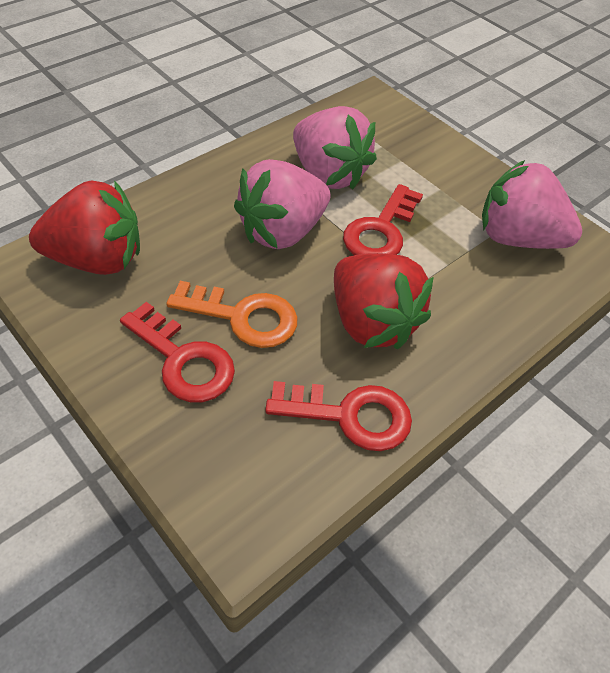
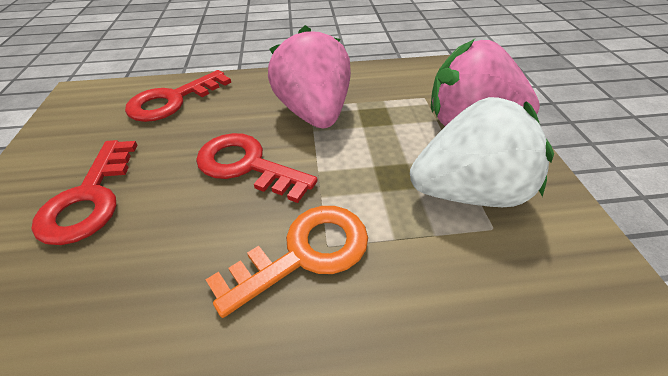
pink strawberry: [234,159,330,249] [293,106,377,190] [482,160,582,249] = 3 -> [268,25,351,128] [431,39,540,126] = 2
red strawberry: [29,180,140,275] [334,253,433,349] = 2 -> none = 0
white strawberry: none = 0 -> [410,97,554,207] = 1

